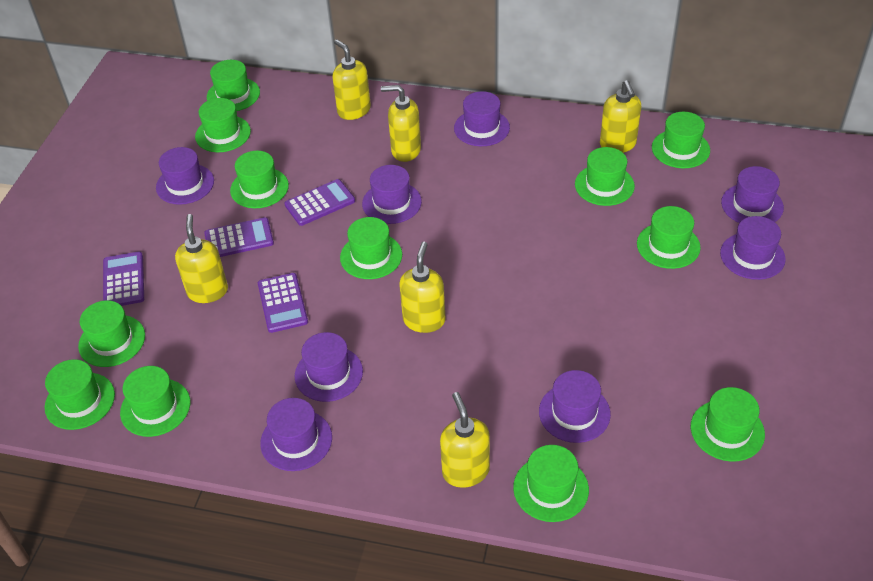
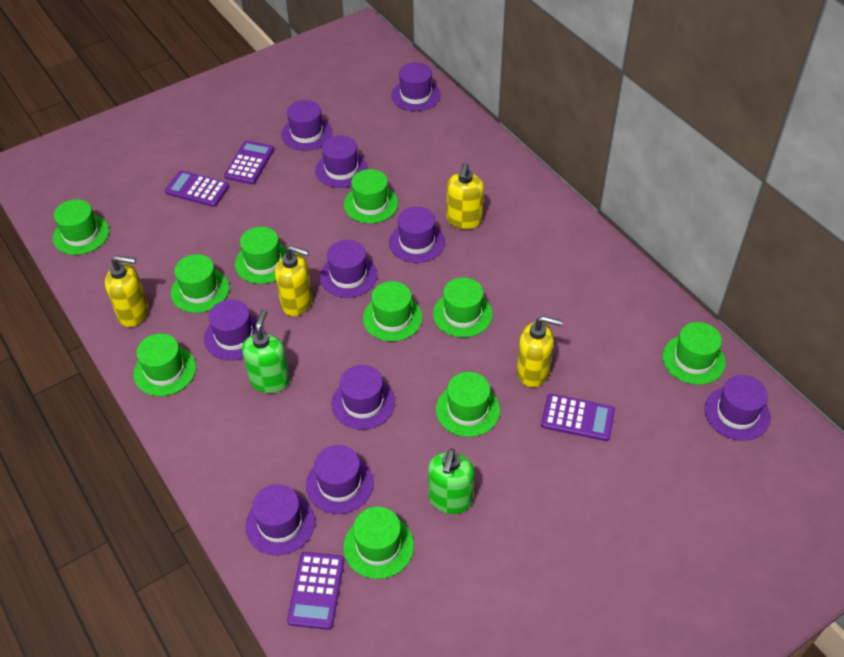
green hat: [45,359,115,430] [78,300,145,367] [120,366,190,437] [195,98,251,152] [207,60,260,111] [230,151,289,208] [340,217,402,279] [513,445,589,522] [575,147,635,206] [637,206,701,269] [652,112,710,168] [691,387,765,462] = 12 -> [53,199,109,255] [133,333,196,396] [171,254,229,313] [235,227,286,284] [343,507,414,579] [344,169,398,223] [363,281,423,341] [433,277,493,338] [436,372,500,437] [662,322,726,385] = 10
green soap dispenser: none = 0 -> [242,310,290,393] [428,449,474,514] = 2
purple hat: [156,147,214,205] [260,398,332,471] [295,332,363,402] [362,165,422,224] [454,91,510,146] [539,370,611,443] [720,216,786,280] [721,166,784,223] = 8 -> [204,299,264,360] [245,484,315,555] [281,100,332,151] [306,445,374,514] [315,135,368,188] [320,240,378,298] [331,365,395,430] [389,207,445,263] [391,63,441,111] [704,375,770,441] = 10
yellow soap dispenser: [175,214,228,303] [332,39,371,120] [381,85,421,162] [399,241,445,333] [440,392,490,488] [600,80,641,153] = 6 -> [105,255,149,327] [275,245,313,316] [446,163,484,229] [517,316,563,387] = 4

